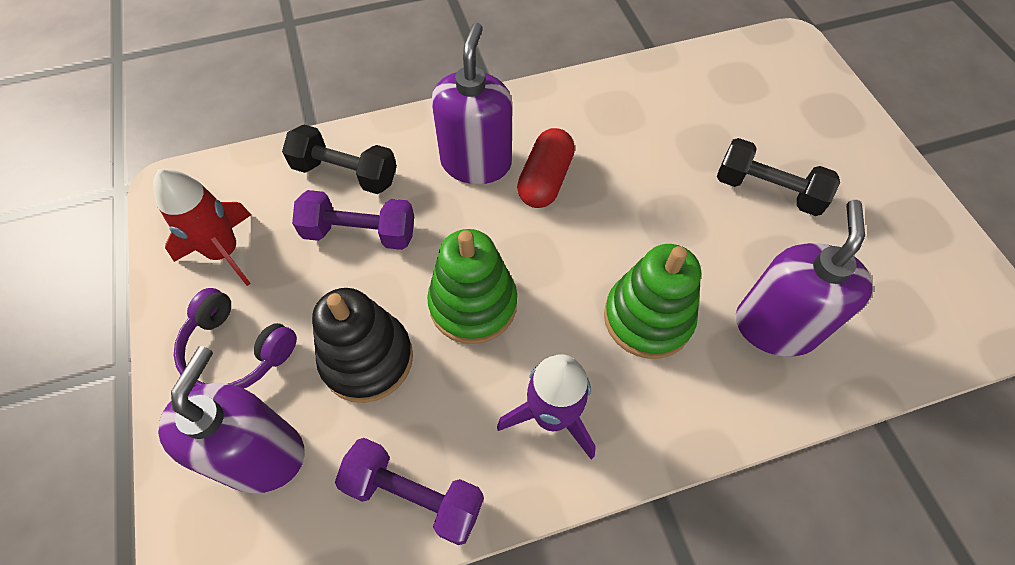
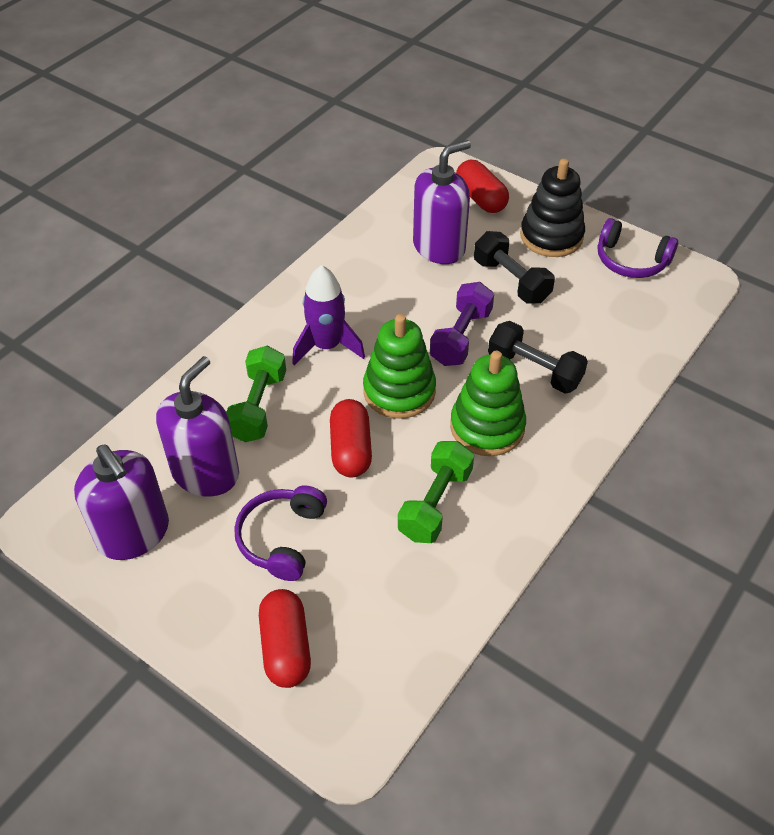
green dumbbell: none = 0 -> [226,346,286,442] [398,441,474,543] = 2
purple dumbbell: [292,190,414,250] [335,438,484,545] = 2 -> [430,282,494,366] = 1
purple headphones: [174,288,297,389] = 1 -> [234,485,327,581] [598,218,678,278] = 2
red capsule: [517,128,575,208] = 1 -> [259,589,311,688] [330,399,372,477] [456,159,509,213] = 3
red rocket: [153,169,251,286] = 1 -> none = 0

